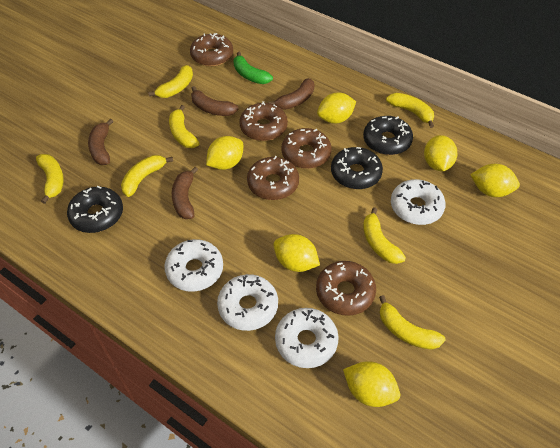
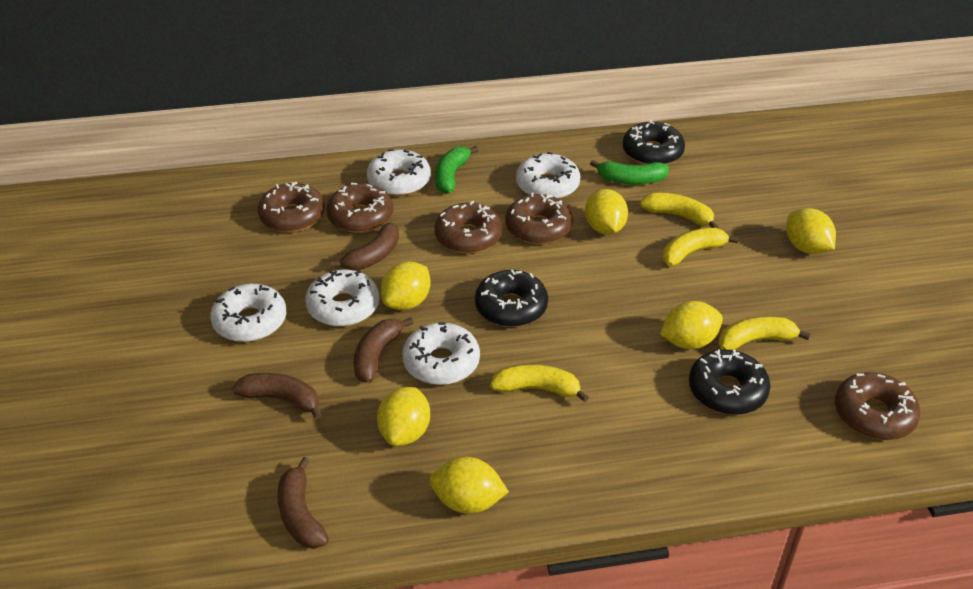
green banana: [233,52,273,84] = 1 -> [435,146,478,194] [590,160,669,185] = 2
white donut: [164,239,223,292] [217,274,278,331] [275,308,339,368] [391,179,446,225] = 4 -> [210,284,286,342] [305,270,379,327] [367,149,431,196] [402,322,480,385] [516,152,580,199] = 5
yellow banana: [36,154,64,204] [121,155,173,197] [148,65,193,98] [169,105,199,148] [363,207,406,264] [379,295,445,350] [386,93,434,128] = 7 -> [490,364,589,402] [640,193,719,228] [663,228,739,266] [718,316,811,350] = 4

